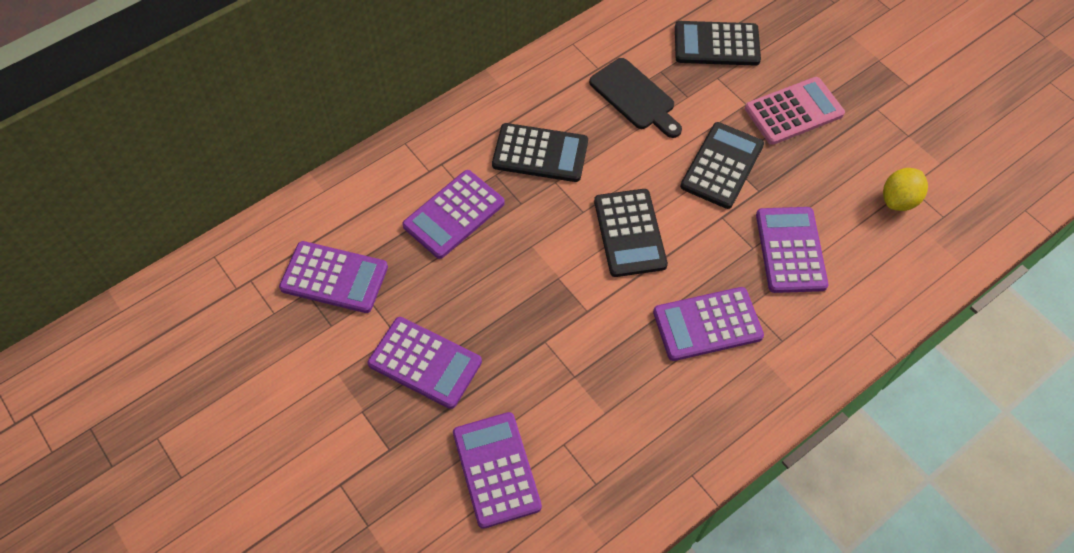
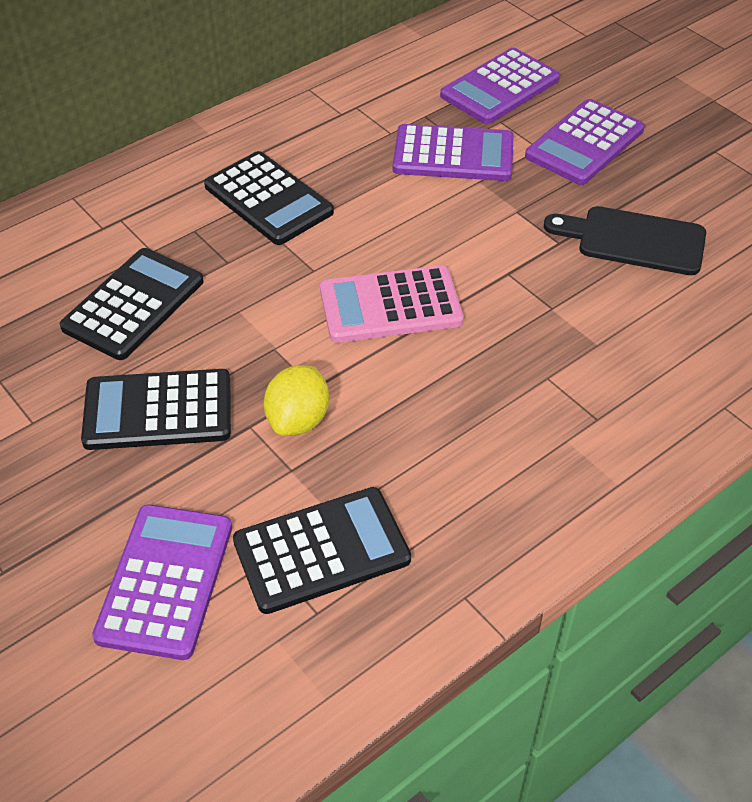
purple calculator: [279,241,388,313] [368,317,482,409] [402,170,505,259] [453,412,542,529] [653,287,764,361] [756,207,828,293] = 6 -> [92,505,232,660] [393,124,514,181] [440,48,560,124] [525,99,645,185] = 4

